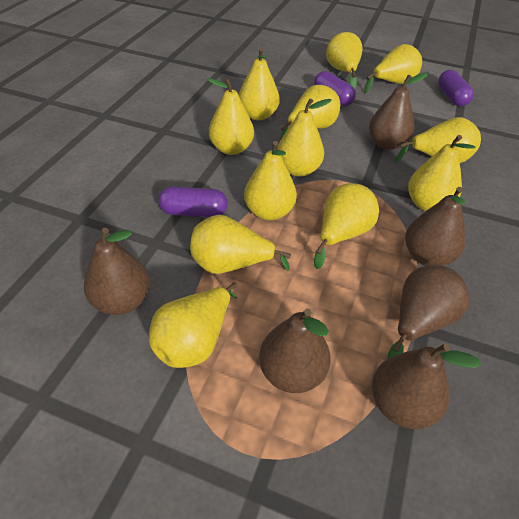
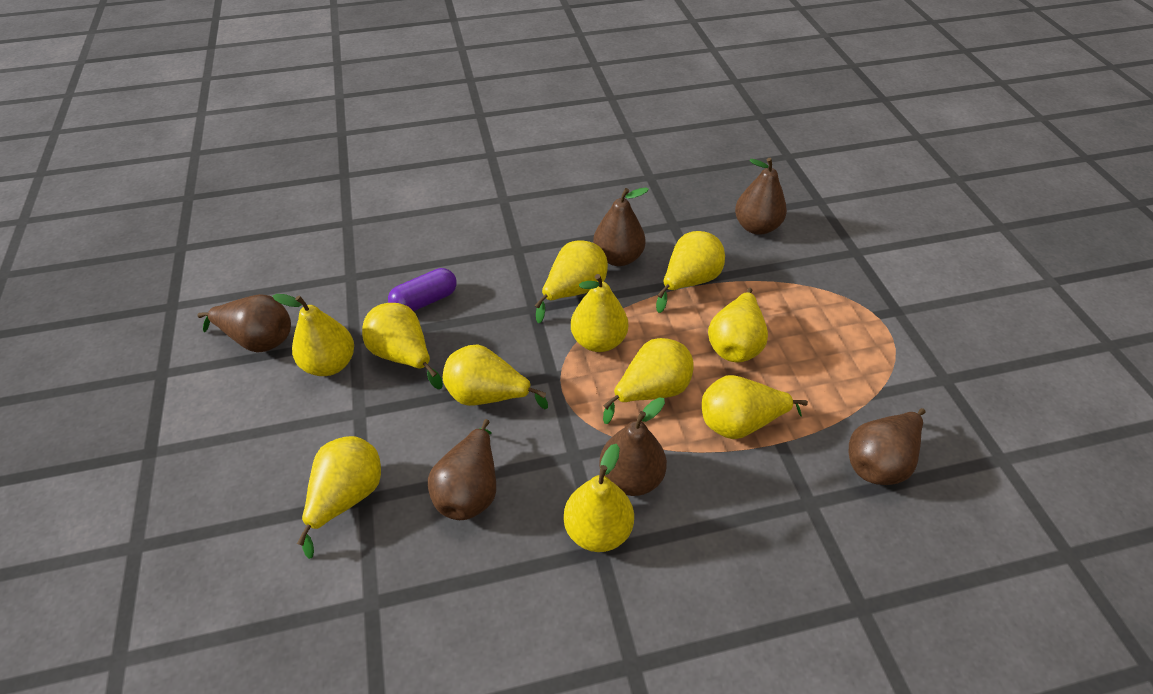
purple capsule: [158,187,228,217] [314,71,356,106] [438,70,474,106] = 3 -> [388,268,457,311] = 1
yellow pear: [149,282,238,368] [190,215,291,274] [207,78,254,155] [239,48,280,120] [244,141,297,221] [277,99,332,177] [281,85,340,139] [314,183,379,269] [326,32,363,89] [364,44,422,93] [396,117,481,163] [408,135,476,211] = 12 -> [273,294,354,376] [297,436,381,559] [362,303,443,389] [443,344,548,409] [535,241,608,323] [564,444,634,552] [571,274,628,352] [603,338,694,424] [656,231,725,313] [702,375,808,439] [708,288,768,362] = 11

